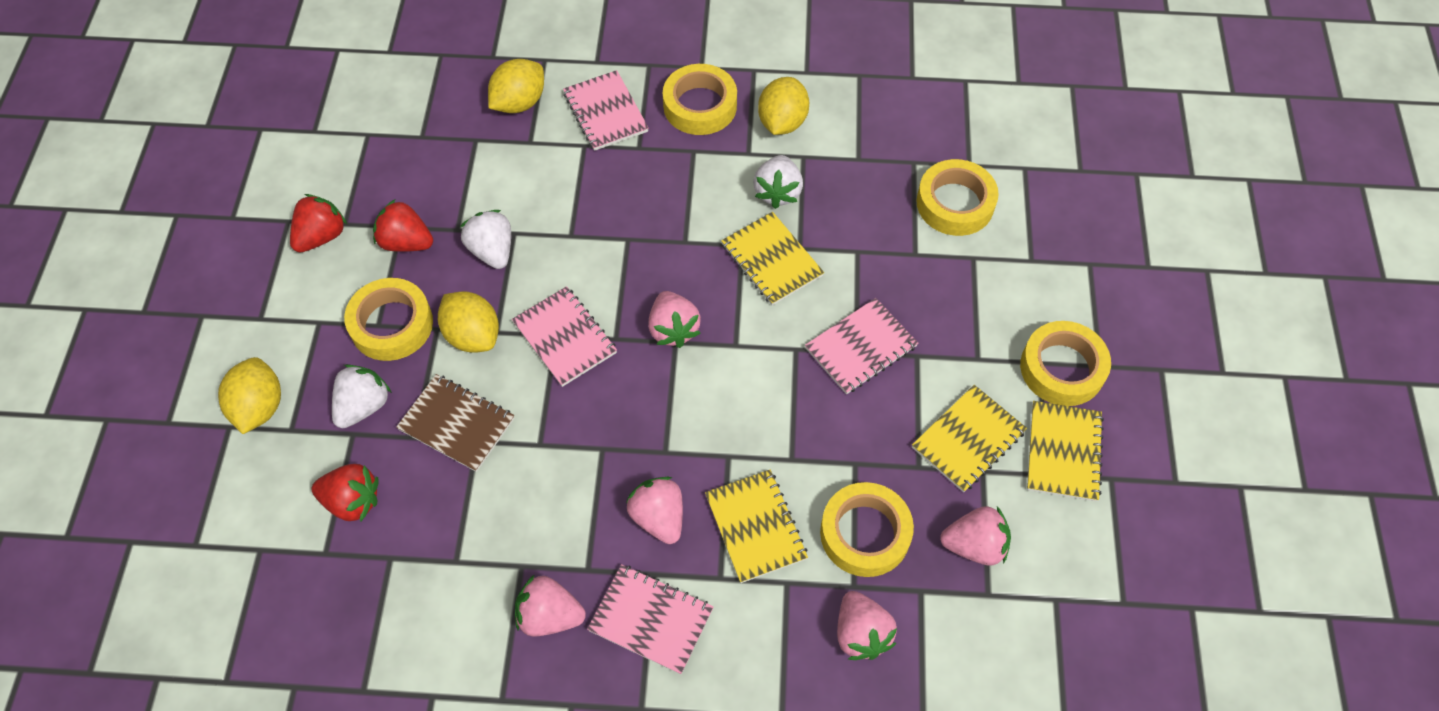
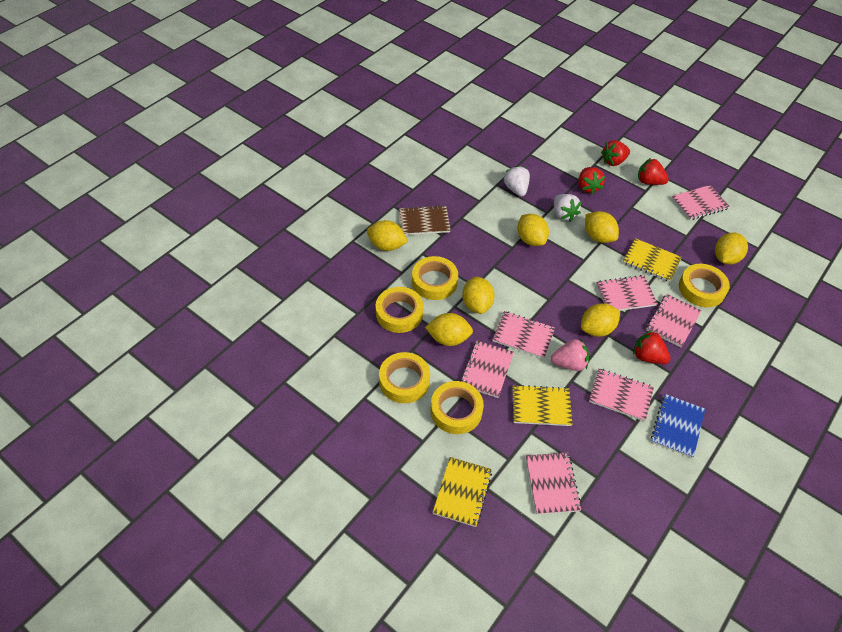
blue notebook: none = 0 -> [651,394,705,458] = 1
pink notebook: [512,286,617,387] [563,70,649,151] [587,564,714,675] [805,298,918,394] = 4 -> [460,341,514,398] [492,311,555,359] [526,452,582,515] [589,368,654,421] [596,275,658,311] [646,294,702,348] [672,185,730,220] = 7
pink strawberry: [515,574,586,636] [626,477,683,544] [648,291,701,348] [837,591,897,660] [940,506,1011,566] = 5 -> [551,339,589,371] = 1
red strawberry: [290,194,347,252] [312,464,379,522] [373,199,433,252] = 3 -> [578,167,605,195] [601,140,630,166] [633,330,671,364] [638,158,669,185] = 4
white strawberry: [332,364,392,428] [460,210,511,269] [753,155,803,209] = 3 -> [504,166,530,197] [554,194,582,221] = 2
yellow lemon: [218,357,281,434] [438,291,499,353] [488,59,544,113] [758,77,809,135] = 4 -> [367,220,408,251] [425,313,473,346] [462,276,495,314] [517,214,549,246] [581,303,620,337] [585,211,619,243] [715,232,748,265] = 7
yellow notebook: [705,470,808,583] [721,212,824,305] [912,385,1027,492] [1027,401,1104,501] = 4 -> [433,457,492,527] [512,385,572,426] [623,238,682,282] = 3

